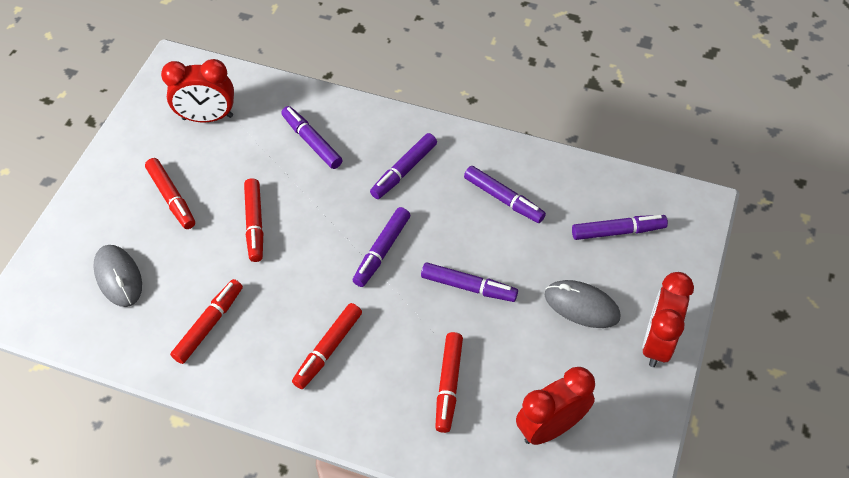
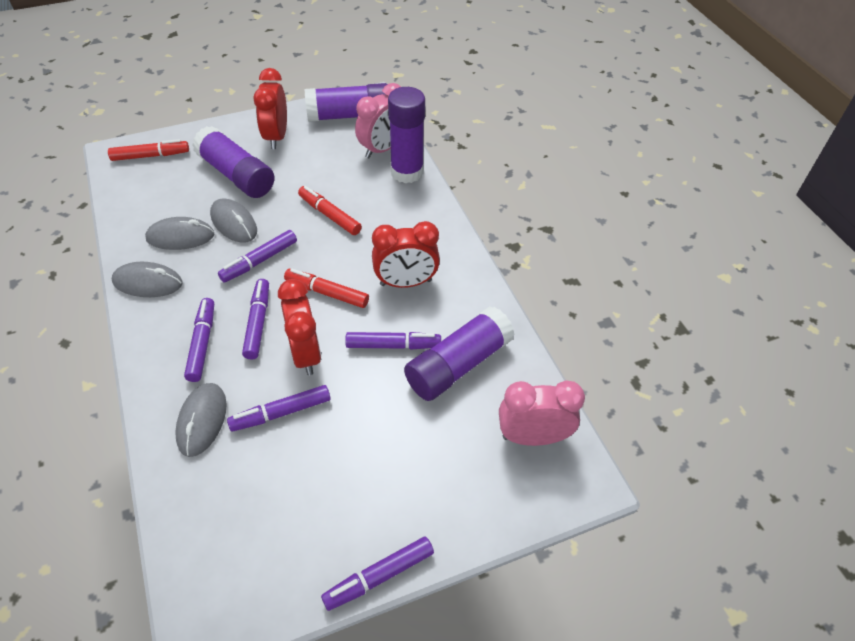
grey mouse: [93,245,142,307] [545,280,621,328] = 2 -> [112,262,183,297] [145,217,214,250] [175,383,227,457] [210,199,257,243] = 4
pink clock: none = 0 -> [355,83,401,158] [499,380,585,446] = 2
purple glue stick: none = 0 -> [192,126,275,198] [305,83,387,122] [388,87,425,183] [404,306,515,401] = 4
red marker: [145,158,195,229] [170,279,243,364] [244,178,263,262] [292,303,362,389] [435,332,463,433] = 5 -> [108,139,189,161] [284,269,369,308] [298,186,362,235] = 3

